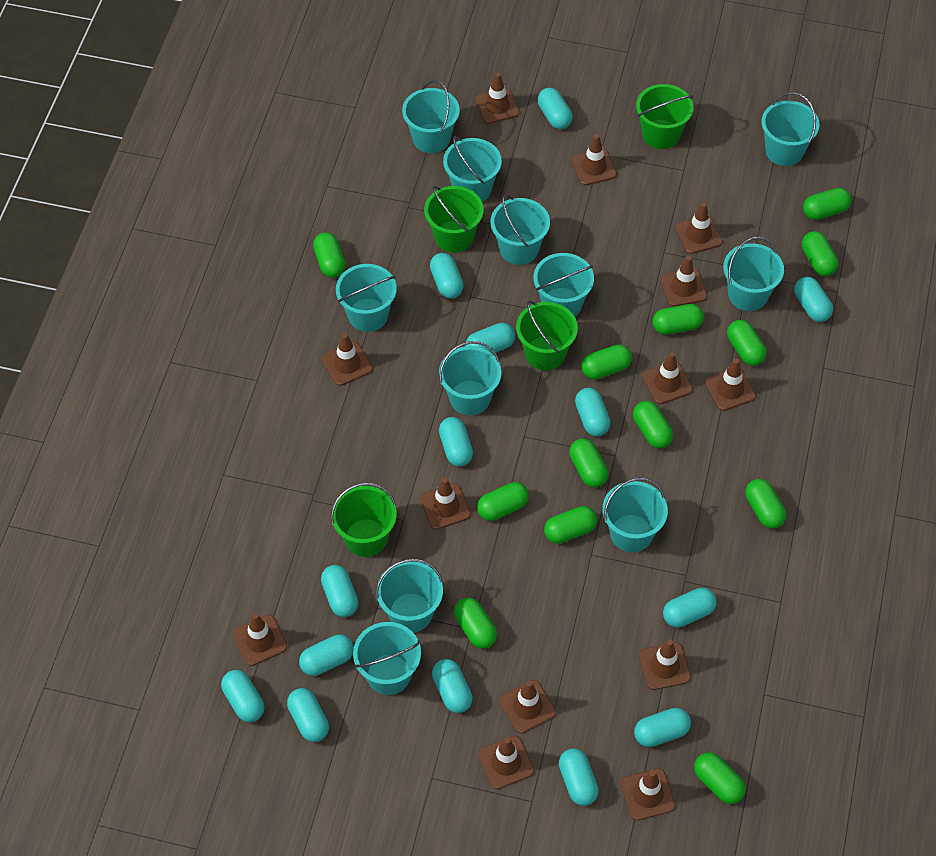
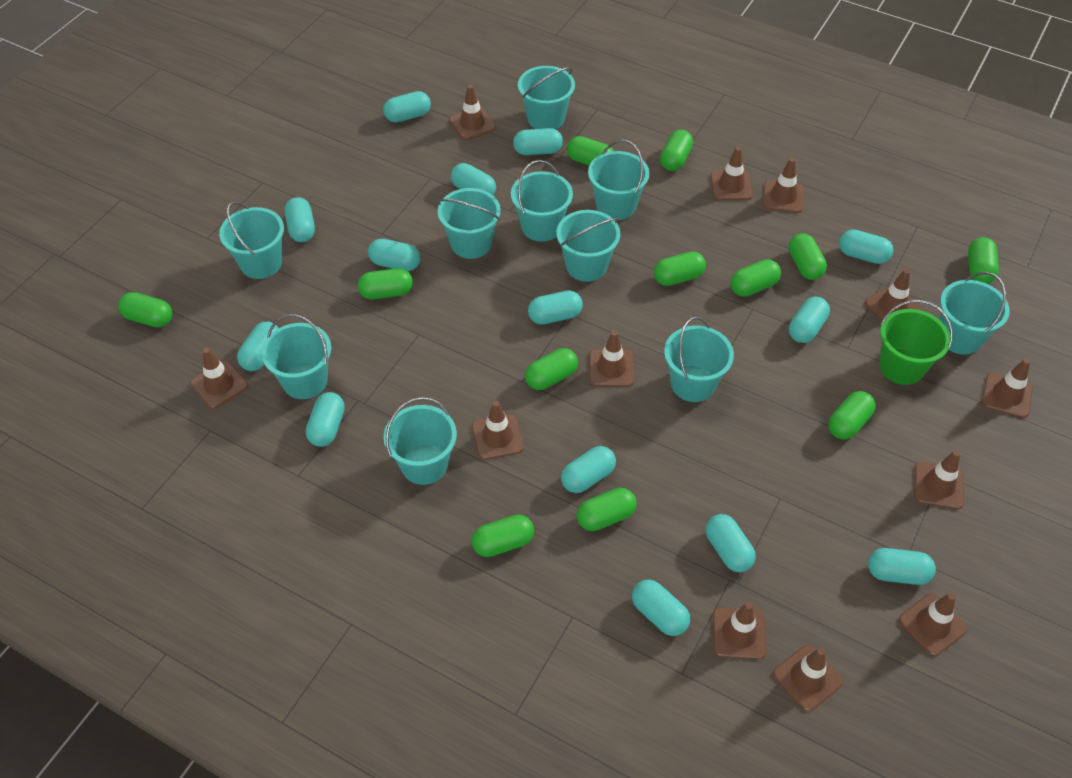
brown traffic cone: [233,613,287,666] [322,333,373,386] [420,477,471,530] [475,73,520,124] [478,736,534,789] [499,680,556,734] [571,134,617,185] [621,768,676,820] [639,639,691,690] [642,352,693,404] [661,256,707,307] [675,202,723,254] [705,359,756,411] = 13 -> [190,348,248,409] [449,85,496,141] [472,401,524,460] [589,331,635,387] [710,147,753,200] [713,602,767,660] [762,158,804,213] [773,645,843,712] [865,269,921,321] [898,593,968,656] [914,450,964,509] [982,358,1033,418] = 12
green bucket: [331,483,397,557] [424,186,484,253] [516,301,578,370] [636,84,694,149] = 4 -> [880,300,953,385] = 1
green capsule: [313,232,346,278] [454,598,497,649] [477,482,529,521] [544,506,597,544] [569,438,608,487] [581,344,632,380] [633,401,673,448] [652,304,704,335] [694,753,746,804] [727,320,767,366] [745,479,786,529] [802,231,838,276] [803,188,851,220] = 13 -> [118,292,172,327] [358,268,413,299] [472,515,534,557] [525,348,578,390] [567,136,613,165] [577,488,637,531] [654,252,706,286] [660,129,693,171] [730,259,781,297] [788,234,827,280] [828,391,876,439] [968,237,999,284] = 12
turquoise bucket: [336,264,397,332] [353,622,421,695] [376,559,443,633] [402,80,460,153] [439,341,501,415] [443,136,502,202] [490,194,550,265] [533,253,594,316] [602,478,668,552] [723,237,784,311] [762,92,819,166] = 11 -> [219,201,284,279] [261,314,331,399] [384,397,457,485] [437,188,501,259] [511,160,573,242] [518,66,575,129] [556,210,620,282] [588,140,649,220] [664,316,734,402] [940,272,1010,354] = 10

